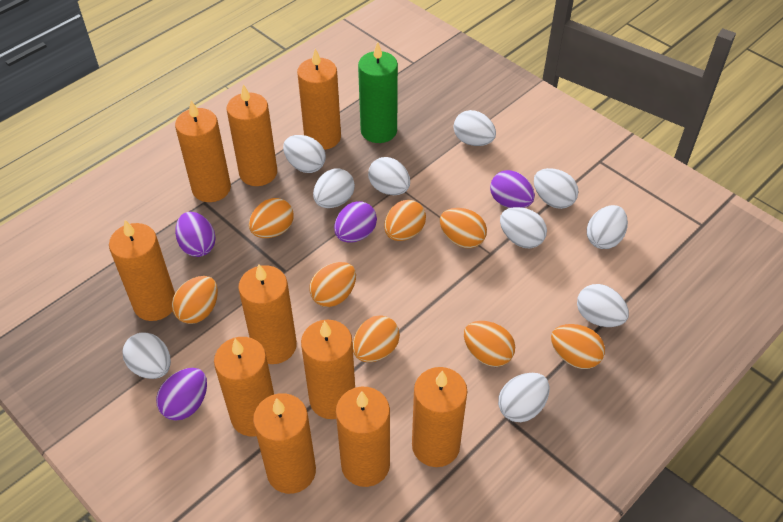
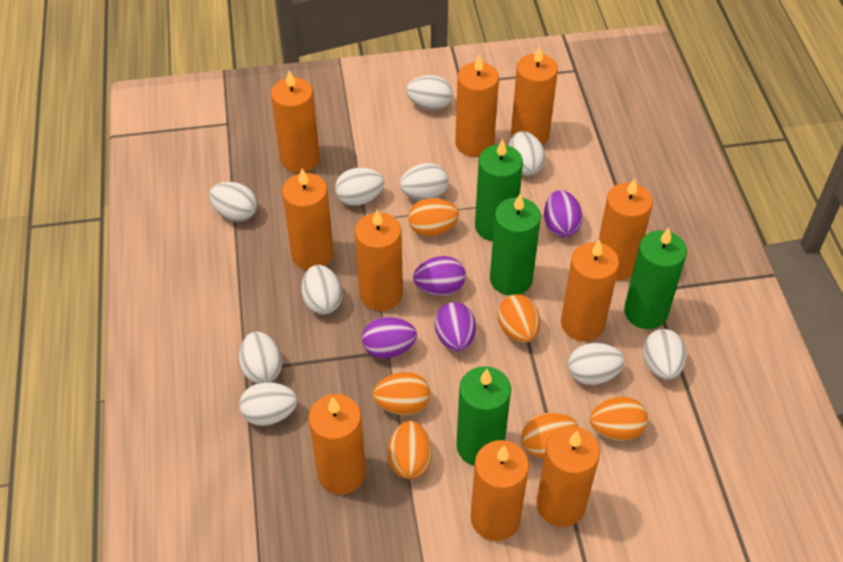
green candle: [358,42,398,143] = 1 -> [456,366,511,466] [475,139,523,241] [490,194,541,296] [624,228,687,329] = 4
orange egg: [172,276,218,324] [249,198,294,238] [309,262,356,307] [353,315,400,362] [384,200,426,241] [440,208,487,248] [464,321,515,367] [551,324,605,369] = 8 -> [373,372,430,415] [388,421,432,479] [408,198,459,237] [497,294,540,343] [521,412,578,458] [590,397,648,441] = 6

